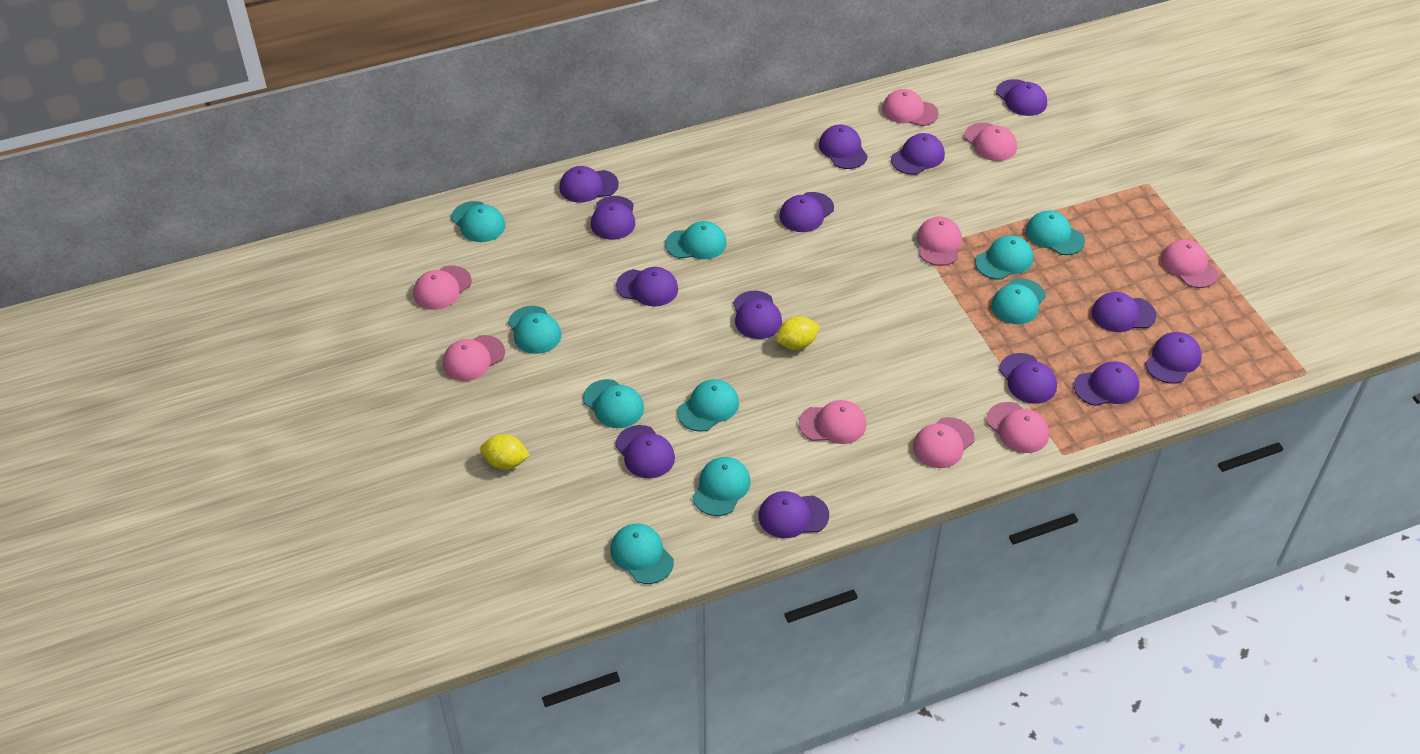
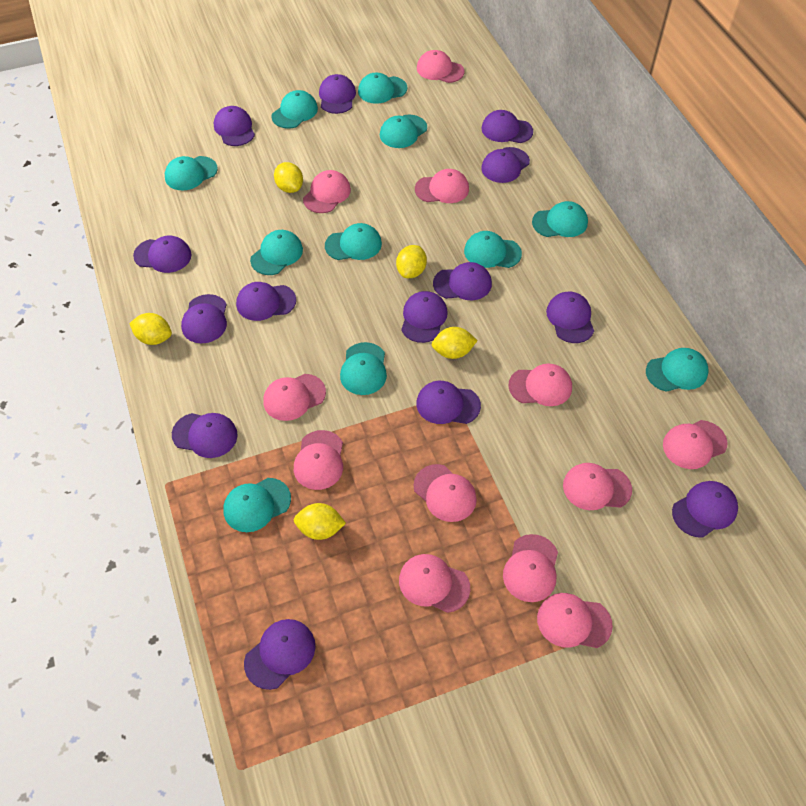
pink cap: [413,266,472,310] [443,335,505,381] [799,400,866,444] [882,89,939,126] [913,417,975,468] [917,217,962,266] [964,123,1017,161] [986,402,1049,453] [1161,239,1219,288] = 9 -> [263,374,326,421] [294,430,343,490] [303,170,351,213] [399,554,470,613] [414,464,477,522] [415,169,469,203] [417,50,464,83] [503,534,558,602] [508,364,572,406] [537,593,613,648] [563,463,632,510] [663,420,727,469] = 12
turquoise cap: [451,201,505,242] [508,306,561,354] [583,379,644,428] [610,524,674,584] [665,221,727,259] [677,379,739,432] [693,457,750,516] [975,235,1033,280] [991,278,1046,324] [1026,210,1085,255] = 10 -> [165,156,218,191] [223,478,291,532] [250,230,303,275] [271,90,318,128] [325,223,382,260] [340,342,387,395] [358,73,408,104] [380,115,427,148] [464,231,522,268] [532,201,588,237] [646,348,709,392] = 11
yellow lemon: [480,434,530,469] [776,316,820,350] = 2 -> [129,313,172,345] [274,162,303,193] [294,503,346,540] [396,245,427,278] [432,327,478,359] = 5

